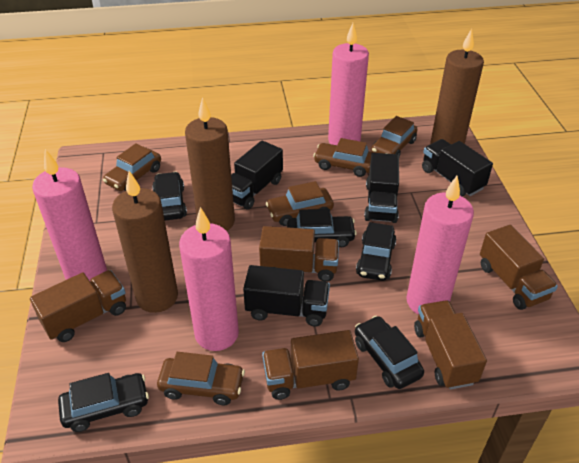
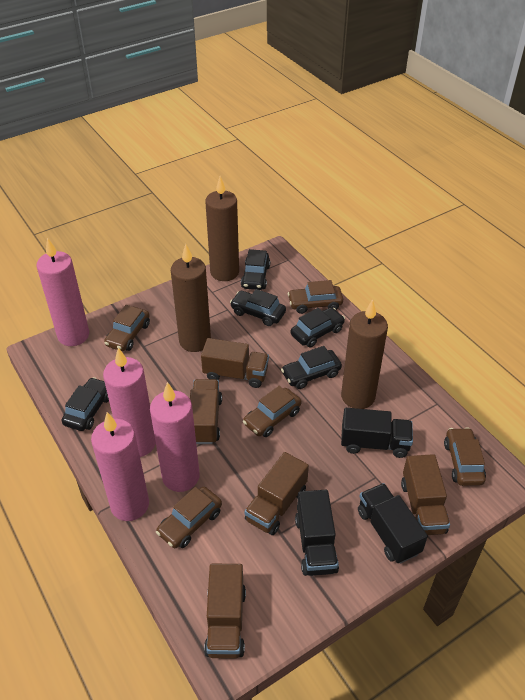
black truck: [231,140,283,210] [243,265,330,326] [364,153,399,223] [422,139,493,197] = 4 -> [295,490,339,576] [341,408,413,458] [358,483,428,564] = 3

